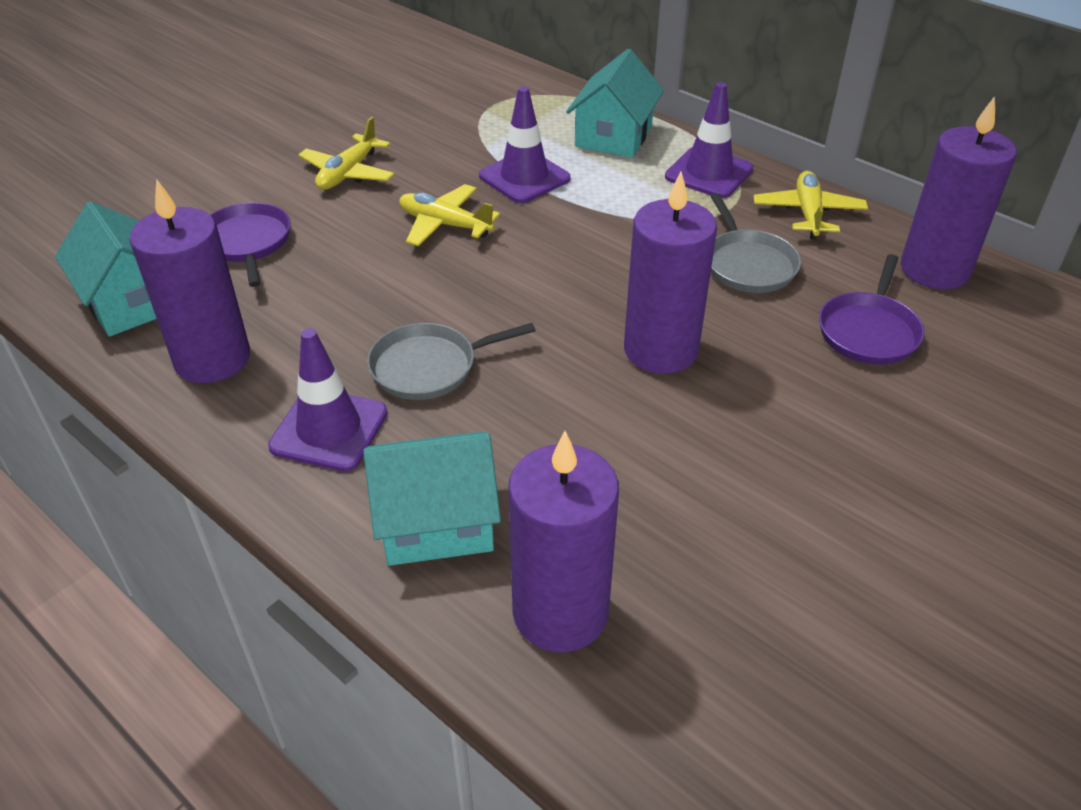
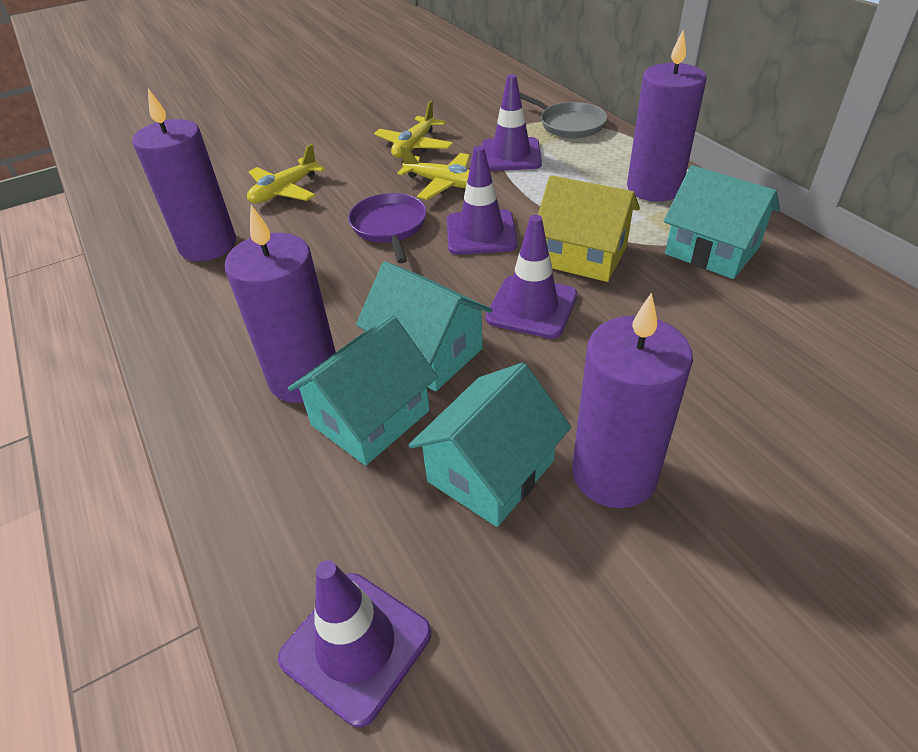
grey pan: [367,323,536,400] [710,193,801,293] = 2 -> [519,92,607,138] = 1
purple pan: [210,202,291,287] [819,254,924,365] = 2 -> [348,193,427,263] = 1
purple traffic cone: [268,329,387,472] [479,86,571,203] [665,82,753,198] = 3 -> [278,560,431,727] [447,146,518,255] [482,74,542,171] [486,215,577,339] = 4
turquoise house: [55,201,157,337] [363,432,501,566] [566,49,664,158] = 3 -> [288,316,438,466] [356,261,492,391] [409,363,571,527] [664,165,780,279] = 4
yellow house: none = 0 -> [538,175,640,282] = 1

